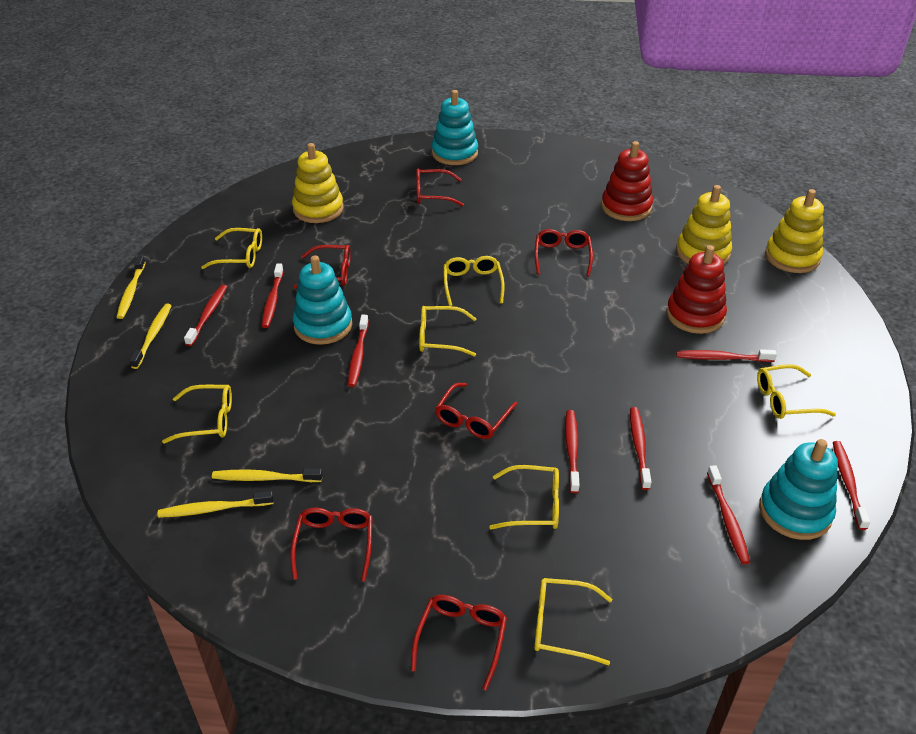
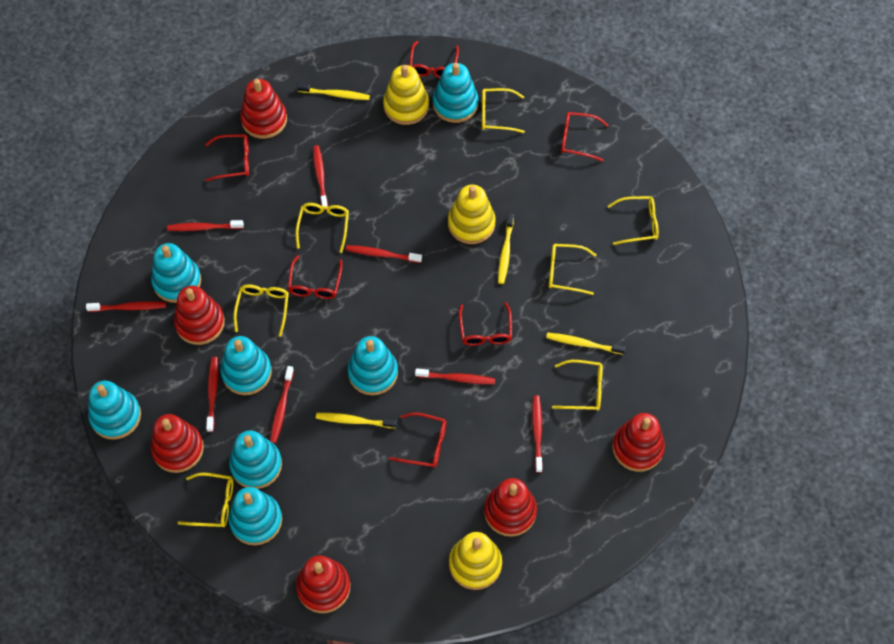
red stacking toy: [601,141,653,221] [666,245,727,334] = 2 -> [151,414,204,473] [174,286,225,345] [240,79,287,139] [296,555,350,613] [484,478,537,537] [612,413,665,472] = 6
turquoise stacking toy: [293,255,352,345] [432,90,478,165] [759,439,838,540] = 3 -> [88,381,141,440] [151,243,201,303] [221,336,272,395] [229,431,282,489] [229,487,282,545] [348,336,398,395] [433,63,478,123] = 7

